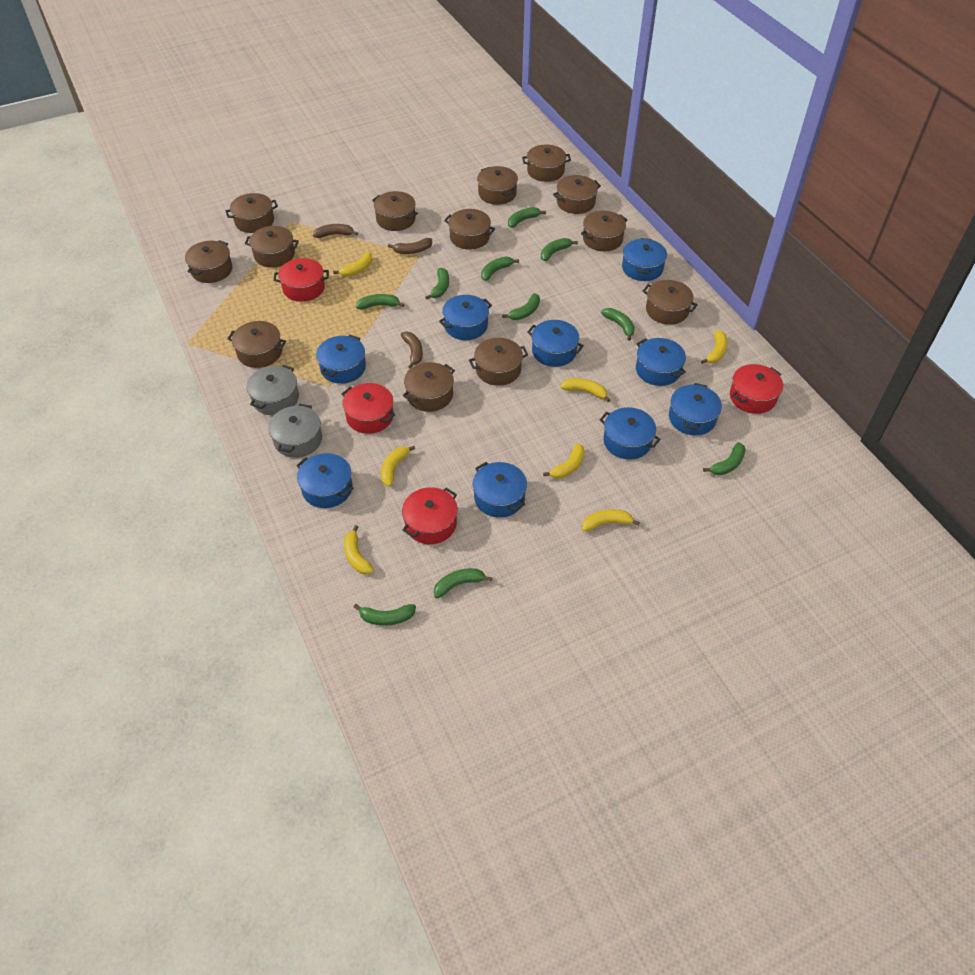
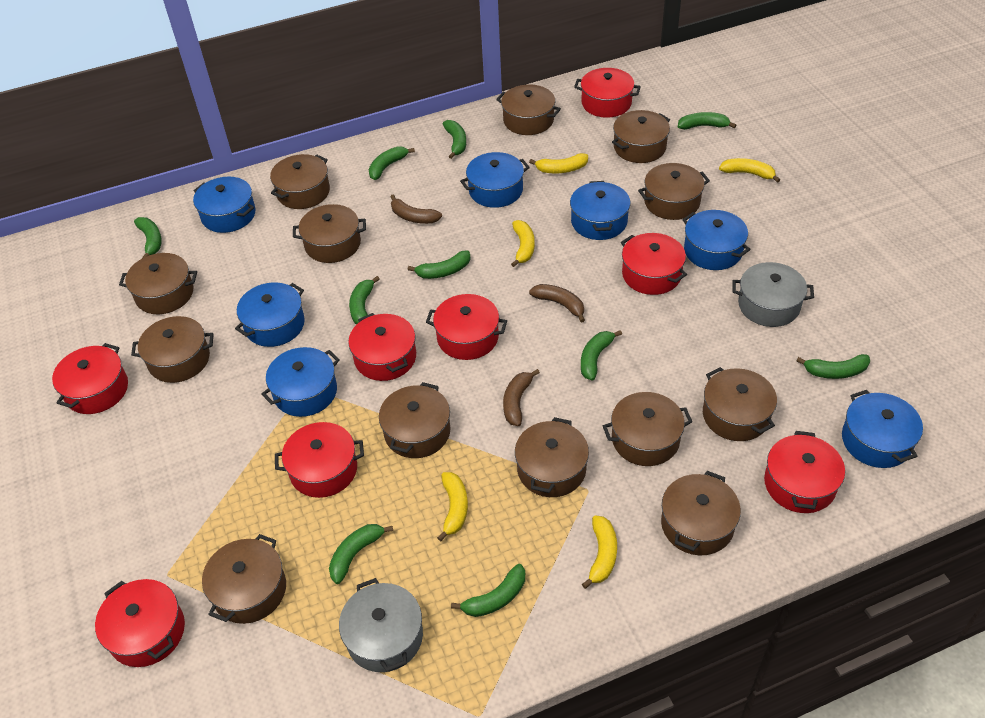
blue pot: [296,453,354,508] [316,335,366,384] [439,295,492,340] [473,462,527,518] [527,320,584,367] [600,407,661,460] [622,238,667,281] [636,338,686,386] [669,383,722,435] = 9 -> [193,177,256,233] [235,282,305,347] [261,347,340,417] [460,152,530,208] [570,181,630,240] [682,210,751,270] [842,390,923,468] = 7
red pot: [274,258,329,302] [342,383,395,434] [402,487,458,544] [730,364,783,414] = 4 -> [52,343,128,414] [95,579,185,667] [275,422,364,498] [348,313,416,381] [426,294,507,360] [574,68,641,118] [621,233,687,295] [764,431,845,513] = 8
yellow banana: [333,252,373,277] [344,525,374,575] [381,446,415,487] [543,443,584,479] [560,378,610,402] [582,510,640,532] [701,330,728,364] = 7 -> [437,472,468,541] [511,220,535,267] [529,153,588,173] [582,515,617,589] [719,158,780,183] = 5

